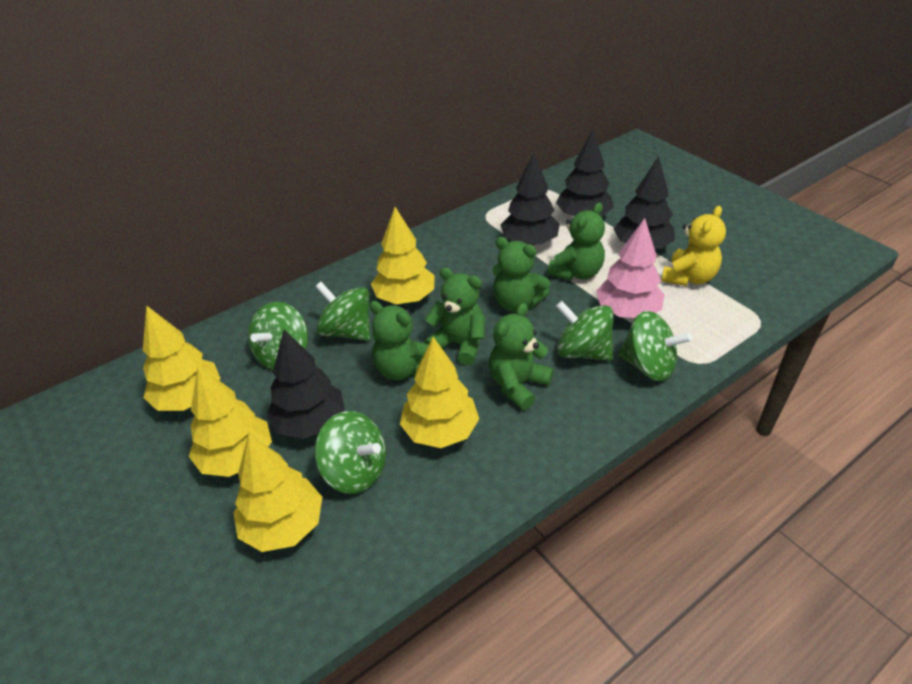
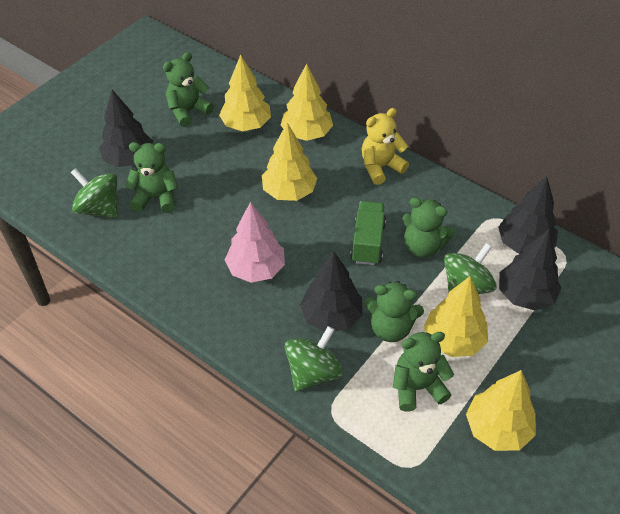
green spinning top: [248,302,308,370] [315,282,370,341] [315,411,386,494] [556,301,614,361] [618,311,692,381] = 5 -> [71,168,118,218] [285,326,343,392] [444,243,497,294] = 3
green truck: none = 0 -> [350,201,386,265] = 1

